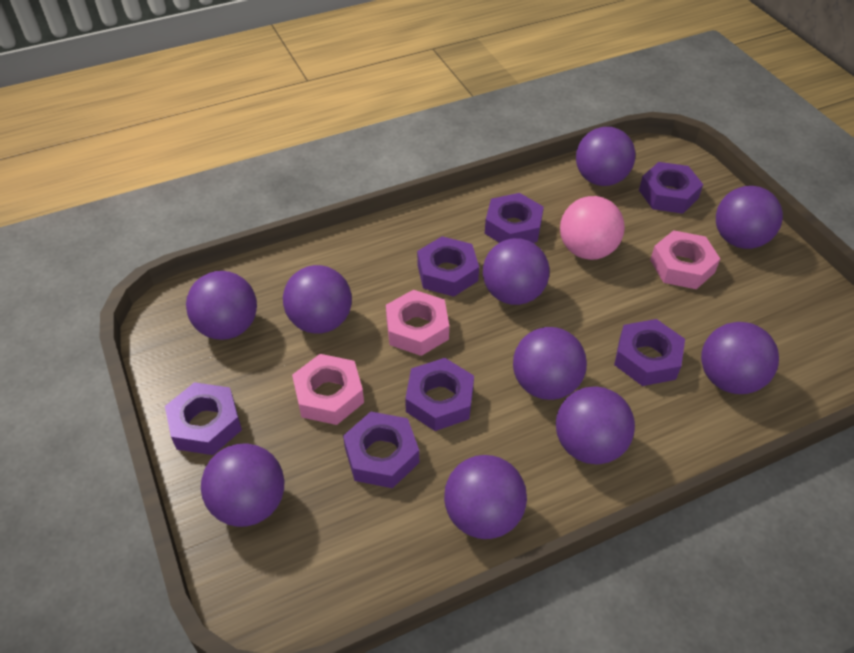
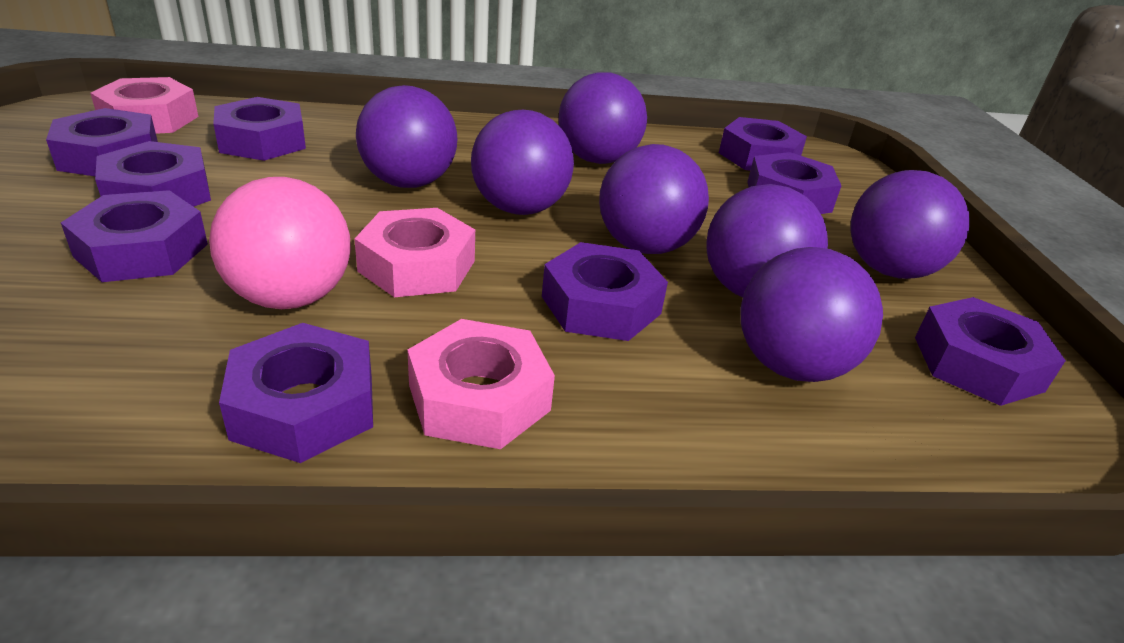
purple ball: [186,271,257,340] [201,444,284,527] [283,265,352,334] [444,455,527,539] [483,238,550,305] [513,327,587,400] [556,387,635,465] [576,127,636,186] [701,322,779,394] [716,186,783,249] = 10 -> [356,85,457,188] [471,110,574,215] [559,72,647,164] [599,144,709,254] [706,184,828,297] [741,247,883,382] [850,170,970,279] = 7
purple nut: [165,382,242,455] [343,412,419,488] [405,358,474,431] [417,236,479,297] [485,193,544,243] [614,319,685,386] [639,162,703,214] = 7 -> [46,108,158,176] [61,190,208,282] [95,141,211,207] [213,97,306,161] [219,323,373,463] [542,242,668,341] [719,117,807,171] [748,152,842,214] [915,297,1066,406] = 9

